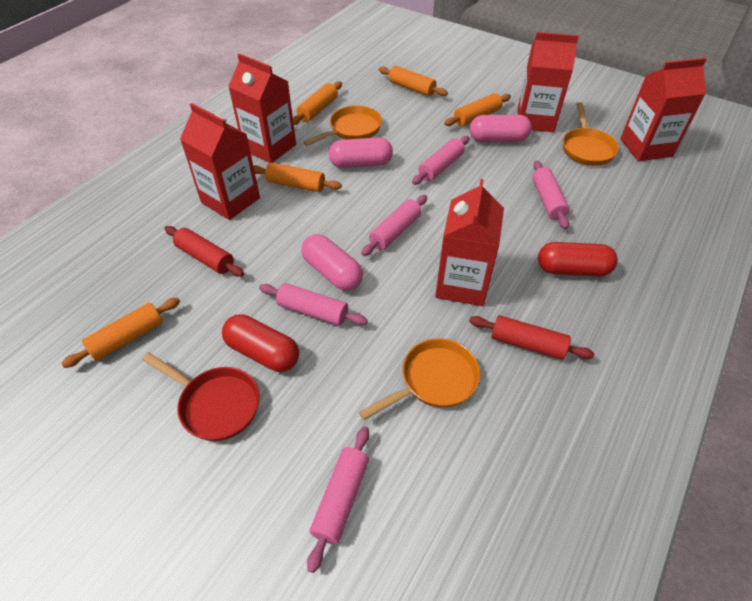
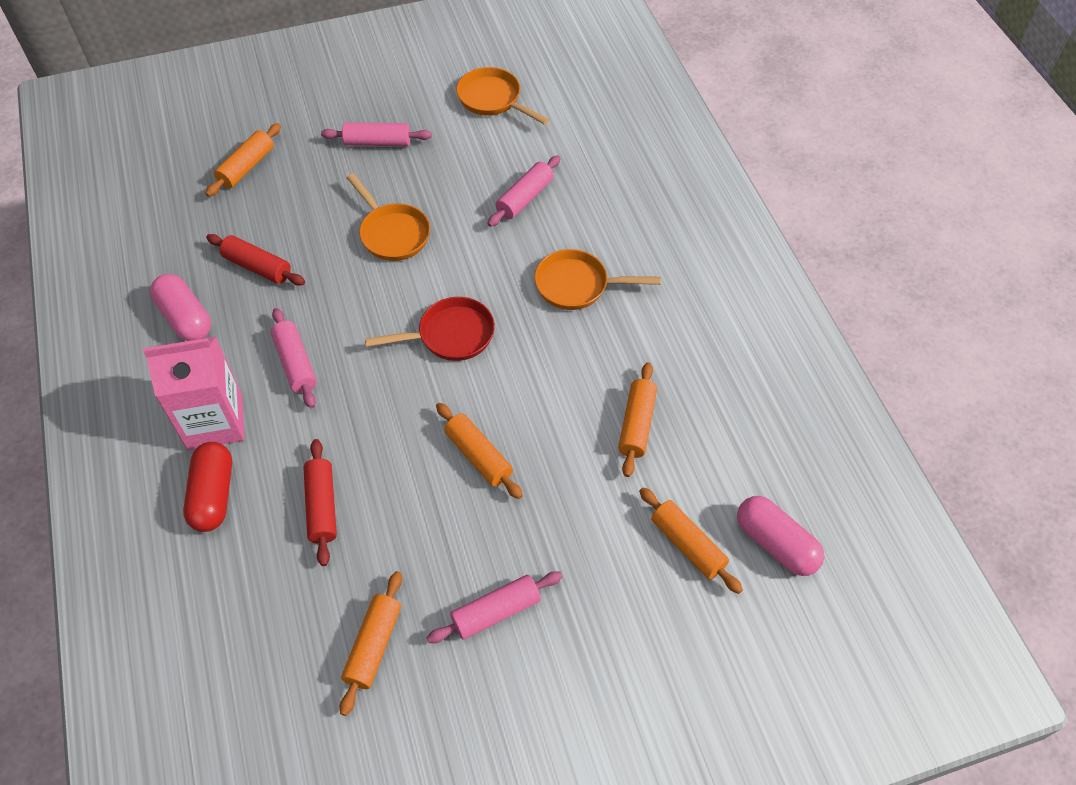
pink capsule: [301,234,363,291] [329,137,393,168] [469,115,532,142] = 3 -> [150,274,211,341] [737,496,824,576] = 2
pink carton: none = 0 -> [143,336,245,450] = 1
pink rolling pin: [259,283,368,326] [307,427,369,573] [361,195,427,256] [412,136,469,185] [532,161,570,229] = 5 -> [271,308,317,408] [321,122,432,146] [427,571,563,643] [487,155,561,227] = 4
red capsule: [222,314,299,372] [538,242,618,276] = 2 -> [183,442,232,532] = 1
red carton: [180,103,260,220] [228,53,296,163] [435,179,504,306] [517,32,579,132] [620,58,706,161] = 5 -> none = 0

